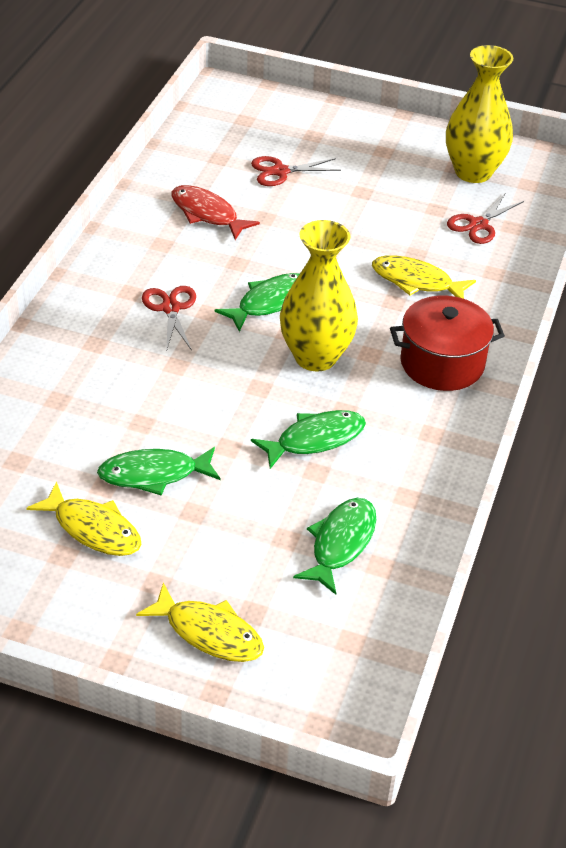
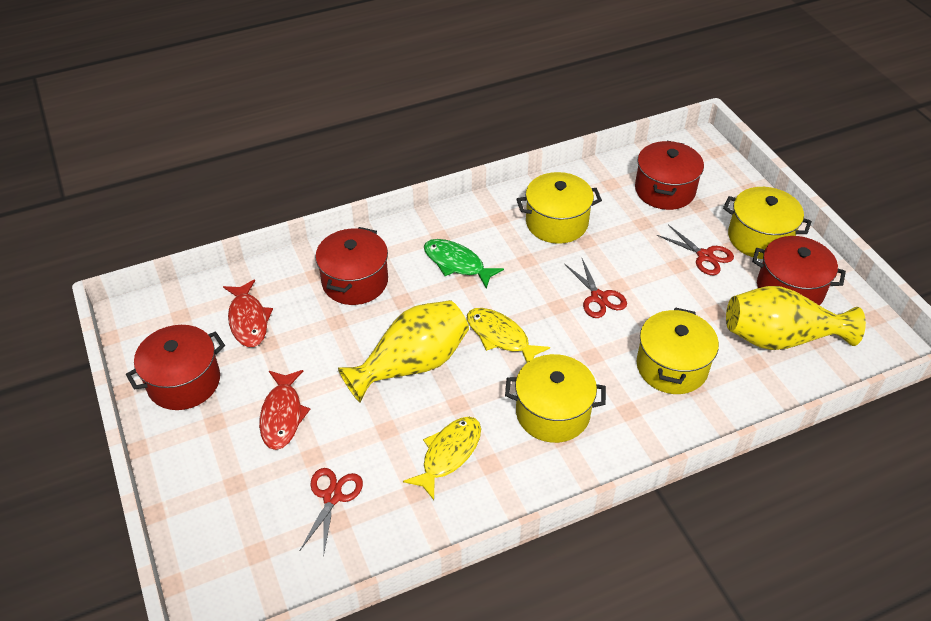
green fish: [97,447,220,495] [214,273,299,332] [251,410,366,469] [293,498,376,595] = 4 -> [424,239,504,289] = 1
red fish: [171,185,260,240] = 1 -> [223,279,273,347] [259,370,310,450] = 2
red pot: [390,296,505,391] = 1 -> [126,325,225,410] [315,227,388,305] [635,141,704,210] [752,236,846,305] = 4
yellow fish: [26,481,141,556] [136,583,264,662] [372,255,476,299] = 3 -> [403,417,481,500] [467,308,550,363] = 2
yellow pot: none = 0 -> [505,354,606,443] [517,172,602,244] [637,307,719,394] [723,187,812,259] = 4

